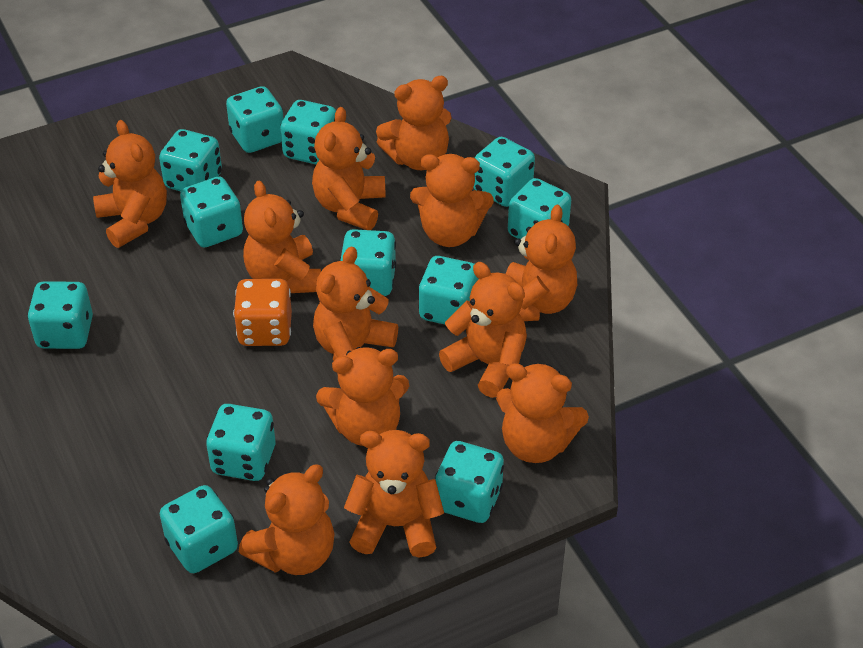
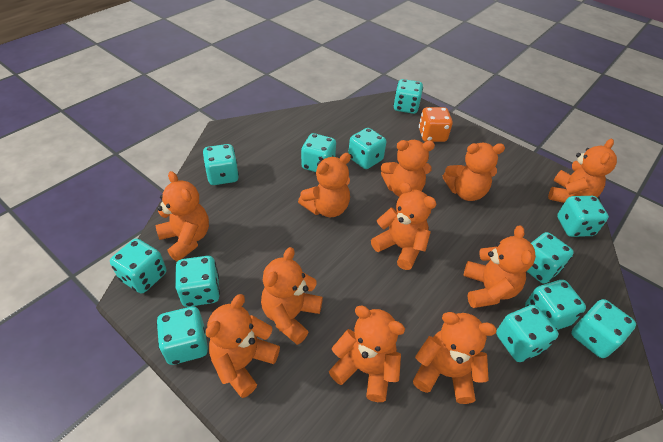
orange teddy bear: [93,120,167,248] [239,464,335,575] [243,181,321,293] [312,107,386,230] [313,247,398,361] [316,347,409,446] [344,430,444,558] [376,76,452,170] [410,154,494,247] [439,262,527,398] [496,363,589,463] [506,205,577,321] = 12 -> [156,171,209,261] [206,294,280,398] [261,247,323,345] [298,153,351,217] [329,306,405,402] [371,182,436,270] [381,140,435,197] [413,312,497,404] [443,143,505,201] [464,226,536,308] [548,139,617,203] = 11

